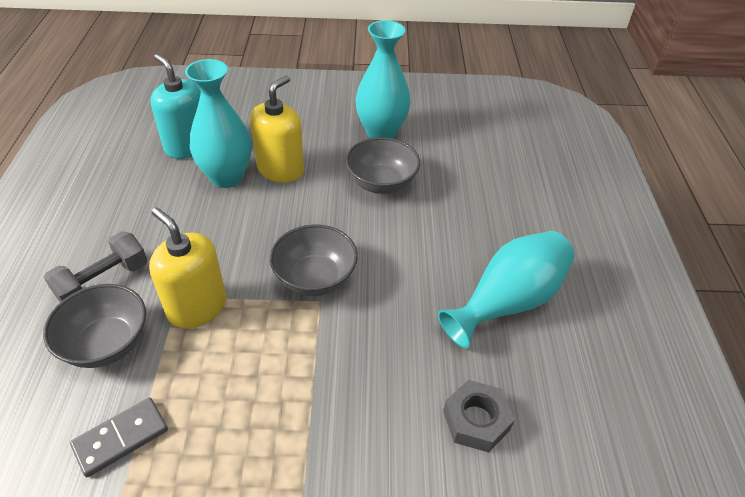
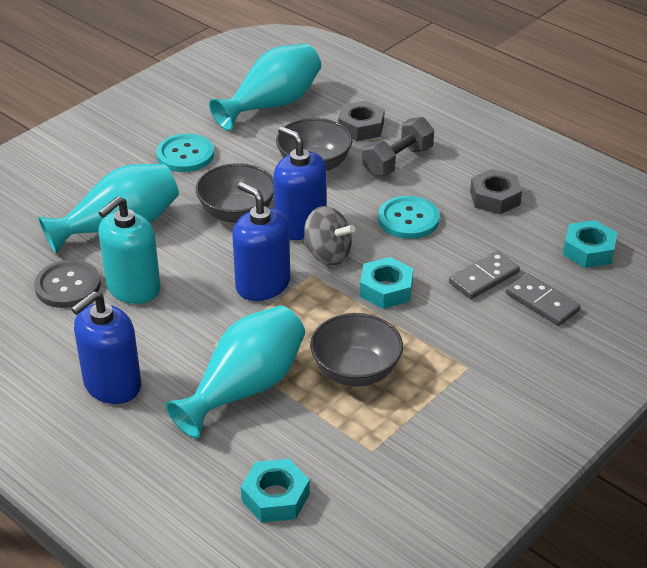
blue soap dispenser: none = 0 -> [71,291,141,404] [232,182,290,301] [273,126,327,240] = 3
grey button: none = 0 -> [34,260,101,308] = 1
grey domino: [70,398,168,477] = 1 -> [449,251,520,299] [506,273,581,326] = 2
grey nut: [443,380,515,453] = 1 -> [338,101,385,141] [470,169,522,214] = 2
grey spinning top: none = 0 -> [303,206,355,265] = 1
turquoise button: none = 0 -> [156,133,214,172] [378,196,439,239] = 2
turquoise nut: none = 0 -> [241,459,310,523] [360,257,413,309] [563,220,617,268] = 3
yellow soap dispenser: [149,207,226,329] [250,76,304,183] = 2 -> none = 0

